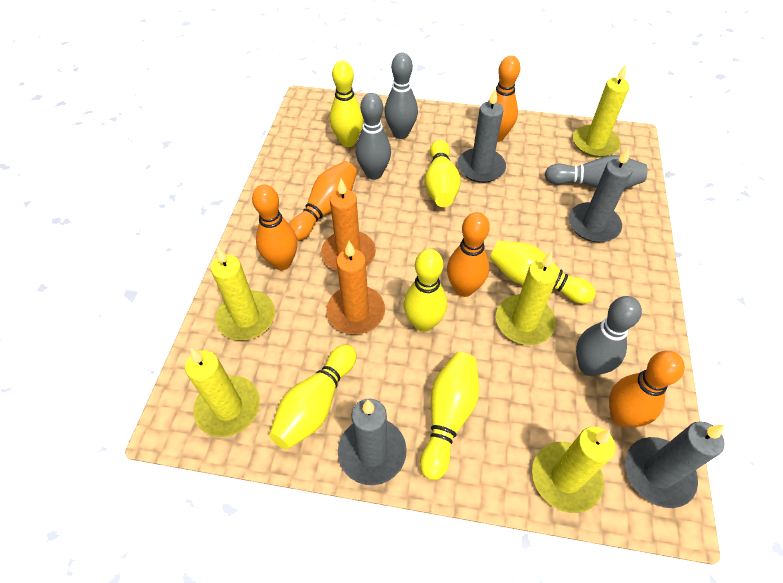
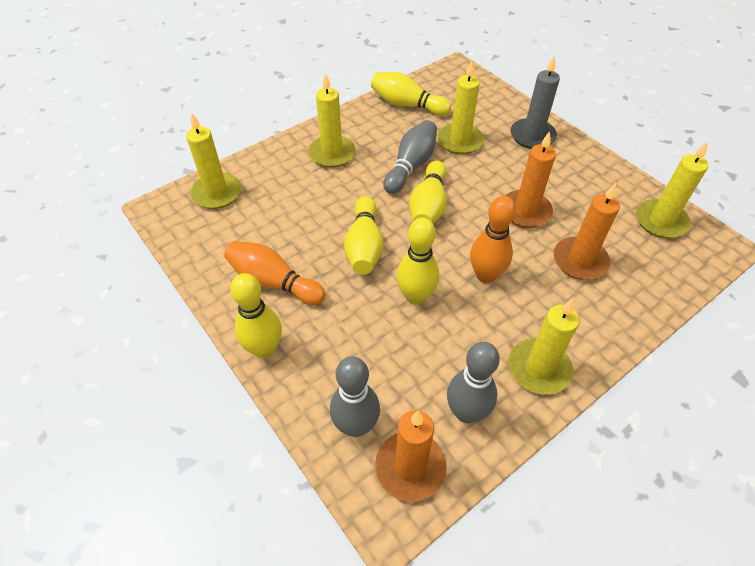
grey bowling pin: [356,93,391,180] [384,53,418,139] [545,155,648,189] [576,296,642,376] = 4 -> [330,356,380,437] [383,120,437,194] [447,342,500,423] = 3
grey candle: [338,399,407,485] [458,88,506,183] [569,147,633,242] [625,421,725,508] = 4 -> [510,55,560,149] = 1
orange bowling pin: [252,185,297,270] [290,161,357,241] [447,212,490,297] [488,55,521,142] [609,351,685,427] = 5 -> [224,241,326,305] [470,196,516,283] = 2
orange candle: [321,179,376,271] [326,241,385,334] = 2 -> [375,410,447,502] [505,131,556,228] [554,183,620,280] = 3
yellow bowling pin: [269,345,357,450] [330,60,364,147] [404,249,447,332] [420,352,479,480] [425,140,461,207] [489,241,596,304] = 6 -> [230,273,282,358] [344,196,384,275] [371,72,451,116] [397,218,439,305] [409,161,447,224] = 5

